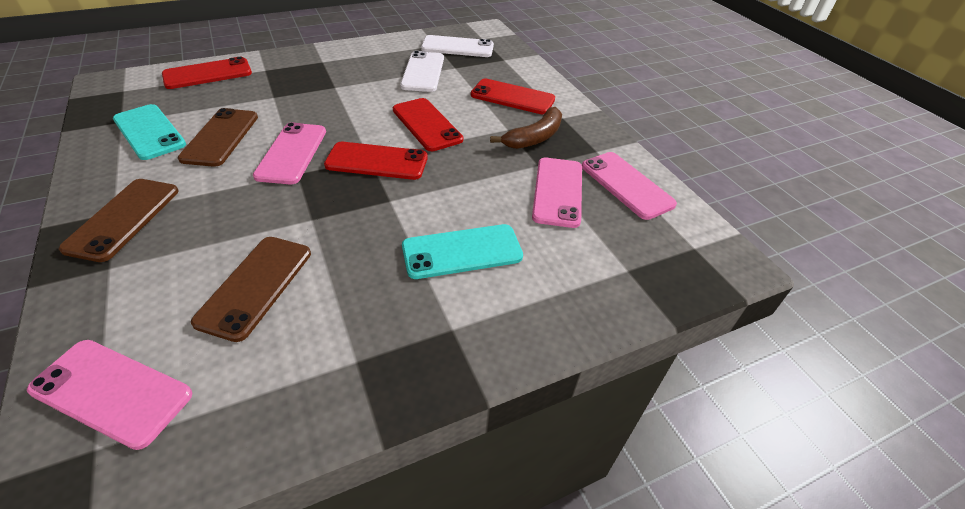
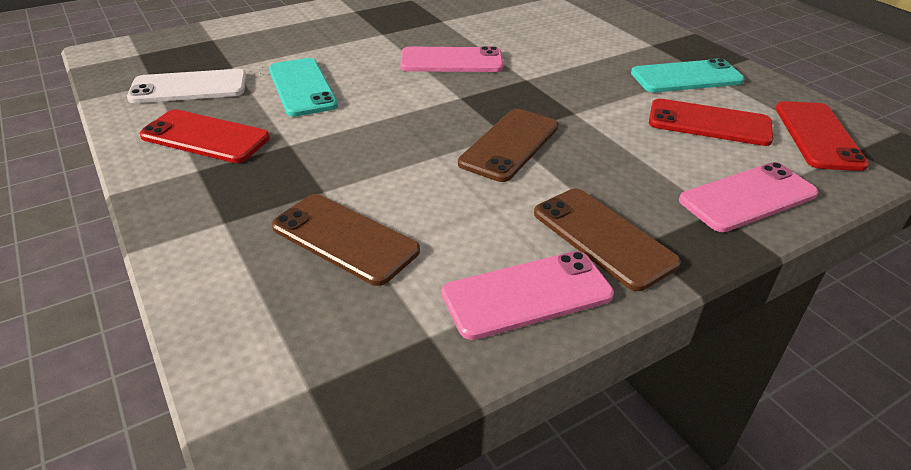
brown banana: [490,107,562,149] = 1 -> none = 0
pink phone: [27,340,192,450] [253,122,326,184] [532,158,582,228] [582,152,677,220] = 4 -> [400,46,503,72] [442,251,614,340] [679,162,818,232] = 3
red phone: [162,57,252,89] [324,142,428,180] [393,98,463,151] [471,79,555,114] = 4 -> [139,109,270,163] [649,99,774,146] [775,101,869,171] = 3
white phone: [400,51,444,92] [421,35,494,57] = 2 -> [127,69,246,103] = 1

